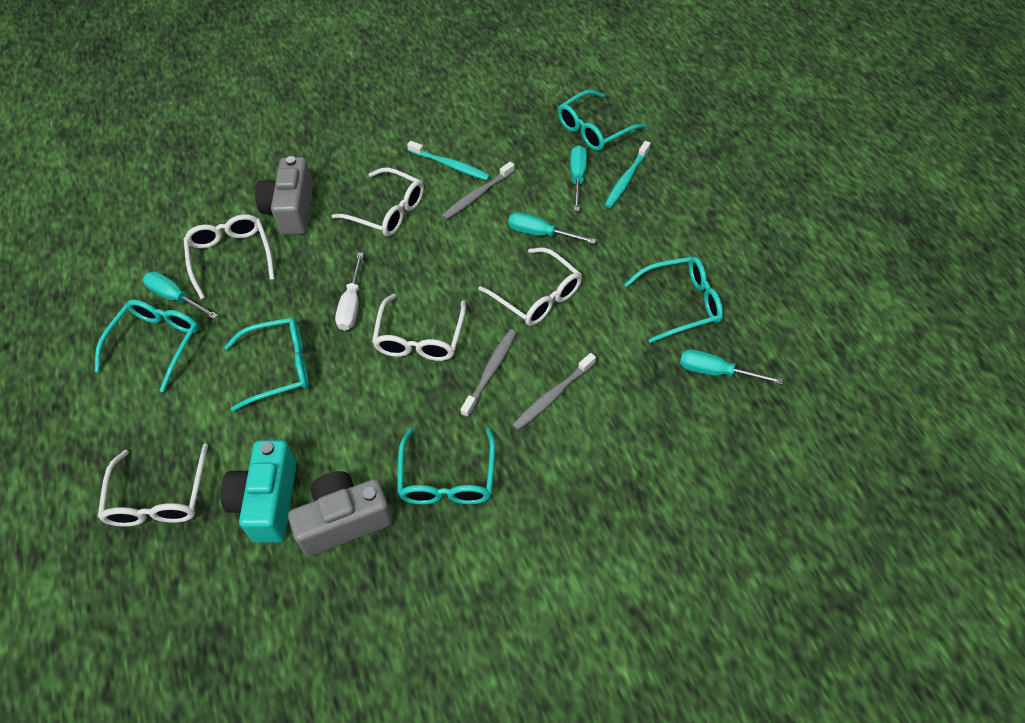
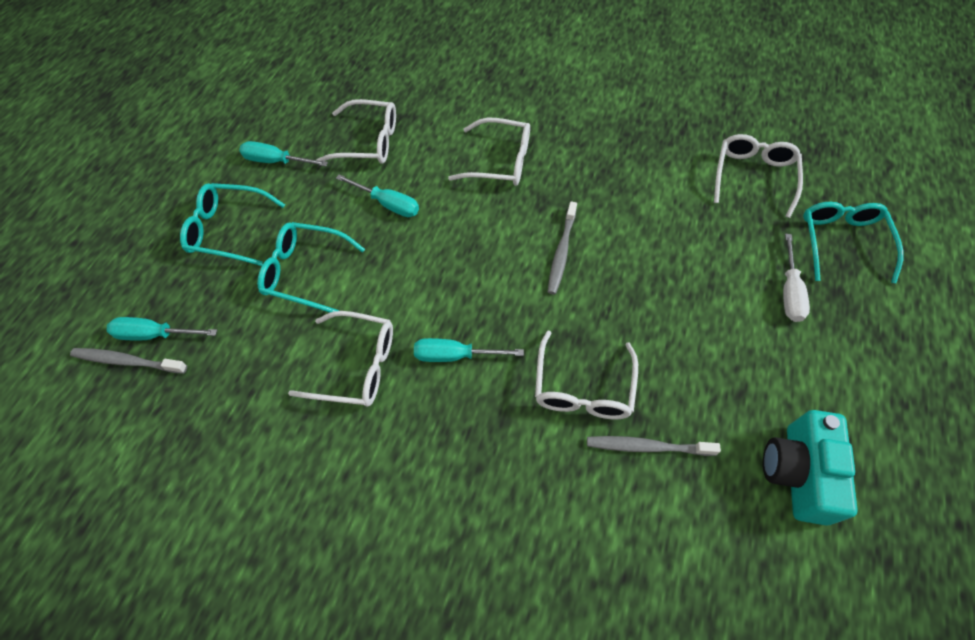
grey camera: [255,156,313,235] [288,471,393,557] = 2 -> none = 0
turquoise glasses: [95,300,199,392] [224,317,309,411] [397,428,495,505] [558,90,646,151] [624,256,723,343] = 5 -> [180,183,285,266] [257,222,365,312] [803,202,904,283] = 3
turquoise toothbrush: [407,141,490,181] [605,141,651,208] = 2 -> none = 0

